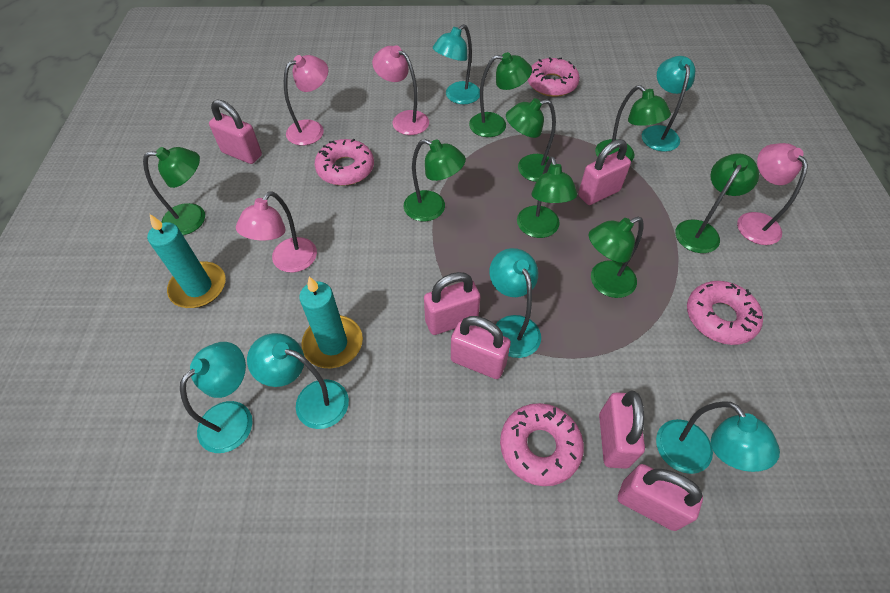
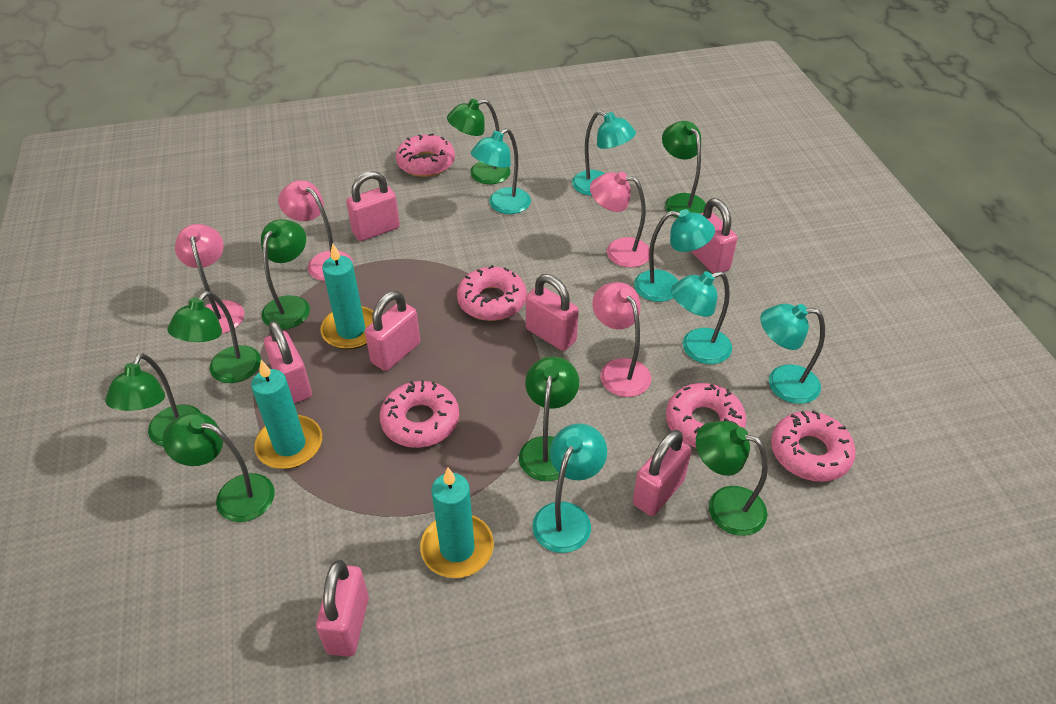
pink donut: [315,139,374,186] [500,403,584,486] [528,57,580,97] [687,281,763,345] = 4 -> [380,380,459,448] [396,133,455,177] [457,265,527,321] [666,383,746,448] [771,410,856,482] = 5
pink padlock: [209,100,262,164] [424,272,480,335] [451,316,511,379] [578,139,631,205] [599,391,645,469] [618,464,703,531] = 6 -> [264,321,312,404] [316,560,369,657] [346,171,400,241] [365,291,420,371] [526,274,579,351] [633,430,691,516] [691,198,738,274] = 7
turquoise candle: [147,214,226,308] [299,276,363,368] = 2 -> [251,360,322,469] [320,243,373,350] [420,468,494,578] = 3

